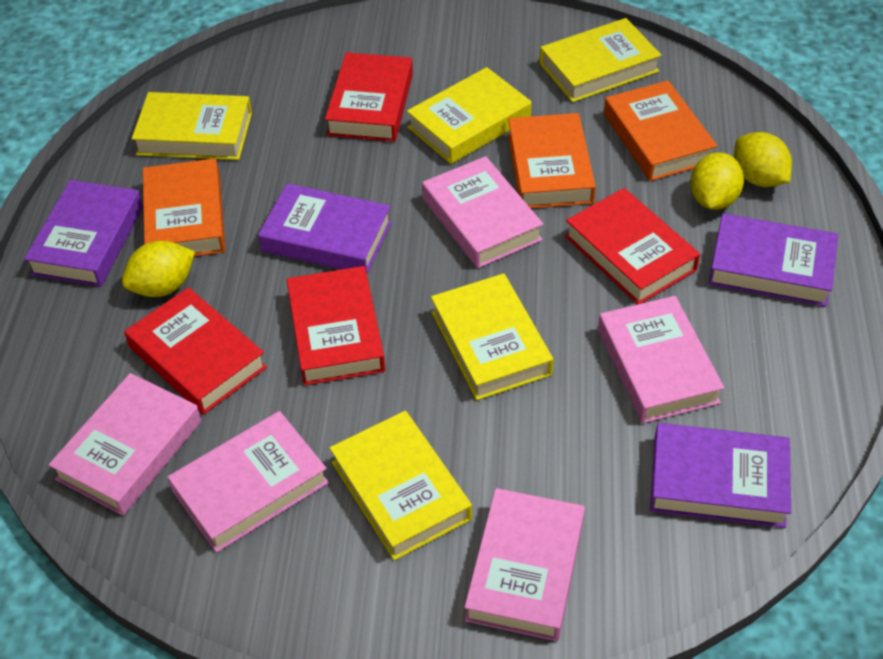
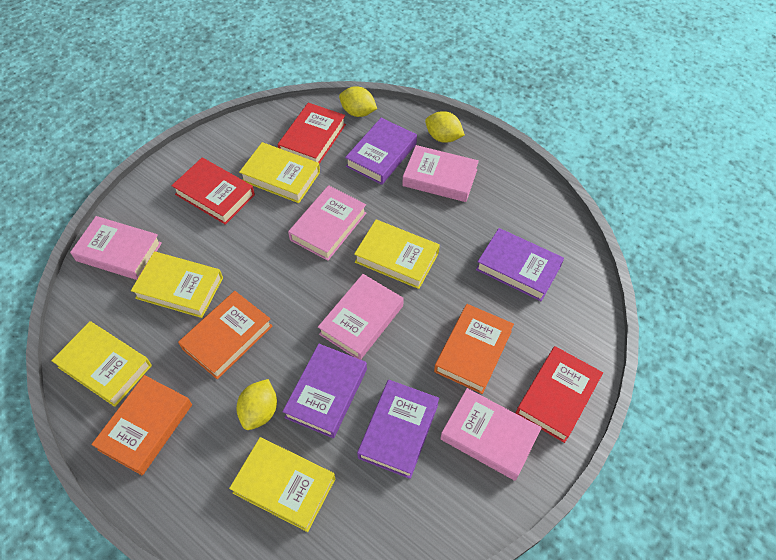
red book: [124,287,267,415] [287,266,385,385] [325,52,413,142] [565,188,700,304] = 4 -> [172,158,255,225] [277,103,346,164] [516,346,603,443] = 3

